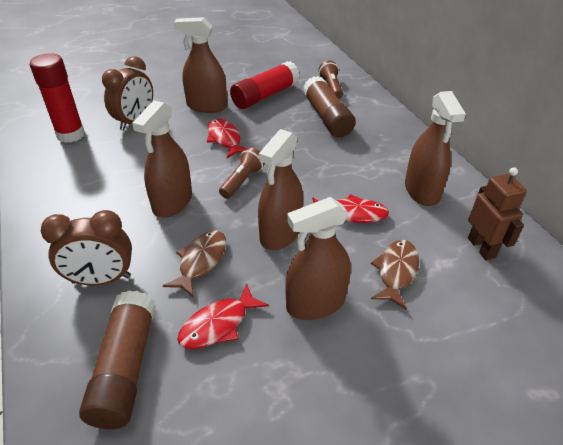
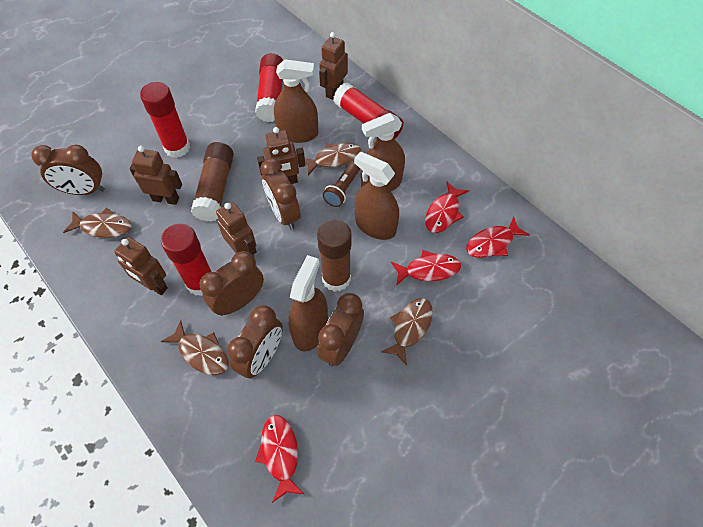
brown clock: [41,210,132,285] [102,56,153,130] = 2 -> [32,145,105,195] [199,251,264,316] [227,305,283,378] [260,158,301,230] [317,293,364,367] = 5
brown fish: [163,230,226,298] [371,240,419,309] = 2 -> [63,208,131,238] [161,320,229,375] [305,143,361,175] [381,298,433,366] = 4
brown flashlight: [219,147,265,199] [319,60,343,99] = 2 -> [323,162,360,207] = 1
brown robot: [468,167,527,260] = 1 -> [114,237,168,295] [129,146,182,205] [216,202,257,256] [257,127,305,184] [319,32,348,100] = 5
brown spray bottle: [132,100,192,218] [174,17,227,113] [258,129,303,250] [285,197,351,320] [405,91,466,206] = 5 -> [274,59,318,143] [289,255,328,352] [354,151,399,240] [361,113,405,191] = 4
red fish: [177,284,269,349] [207,119,247,158] [312,194,389,223] = 3 -> [255,415,304,503] [391,250,461,286] [425,182,469,233] [466,217,530,258] = 4
red glue stick: [30,53,85,143] [230,61,300,109] = 2 -> [140,82,190,158] [161,224,212,296] [255,53,283,122] [333,82,404,139] = 4

